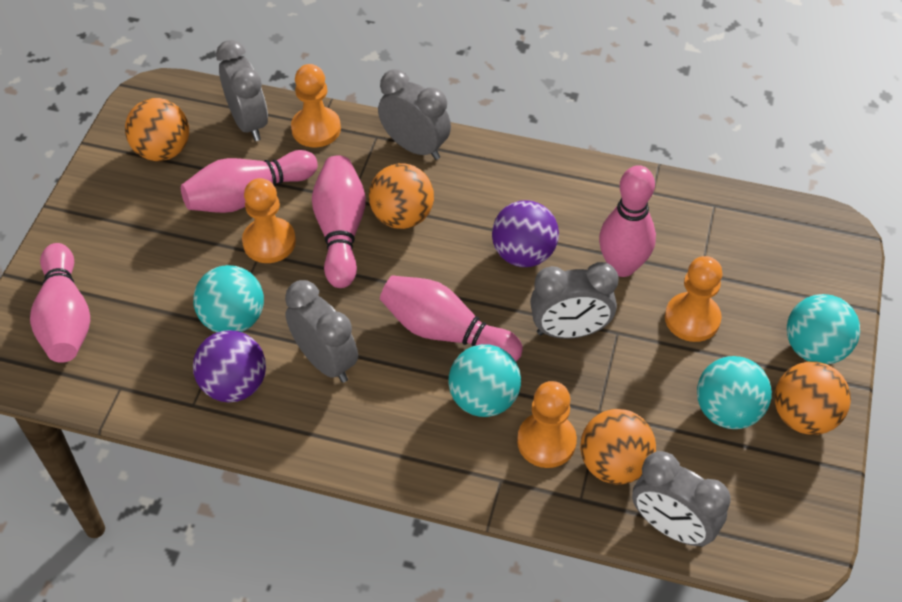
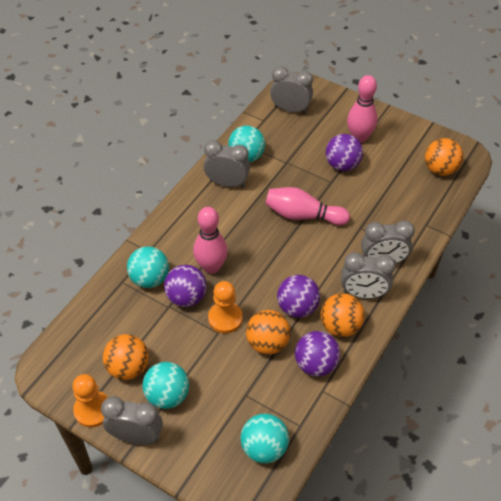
orange pawn: [242,178,296,263] [291,64,341,148] [517,381,577,468] [665,256,722,342] = 4 -> [72,374,108,428] [208,281,243,333] = 2
pink bowling pin: [30,243,90,363] [181,150,318,213] [312,155,366,288] [380,275,523,361] [599,165,656,277] = 5 -> [193,207,228,274] [265,187,350,226] [347,75,378,143] = 3
purple ball: [193,330,266,402] [492,200,559,267] = 2 -> [164,265,207,307] [277,275,320,318] [295,331,340,377] [326,134,363,171] = 4

